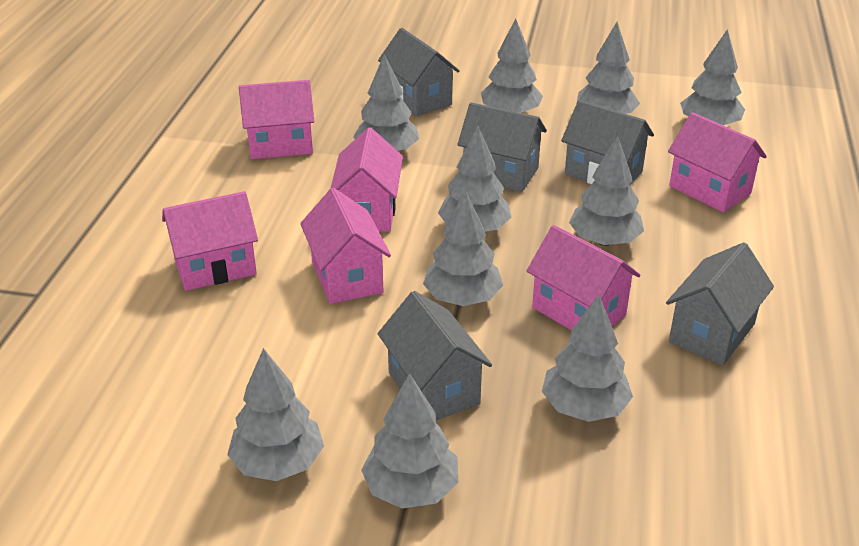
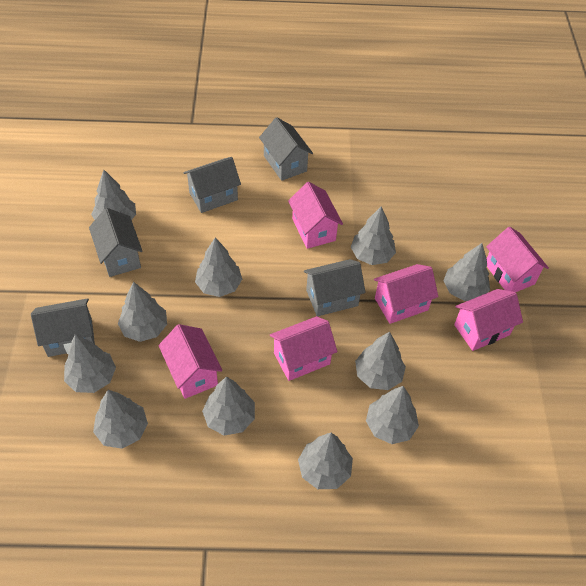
grey tree: [227,348,324,481] [353,54,419,151] [361,373,458,509] [423,190,503,306] [438,126,512,232] [481,19,543,112] [542,295,633,422] [569,136,644,246] [577,22,640,114] [680,29,745,125] = 10 -> [64,334,116,393] [91,170,136,220] [93,390,148,449] [118,282,167,342] [195,237,242,297] [202,377,255,435] [298,433,353,489] [351,206,396,265] [355,332,406,390] [366,386,419,444] [443,243,490,301] = 11

